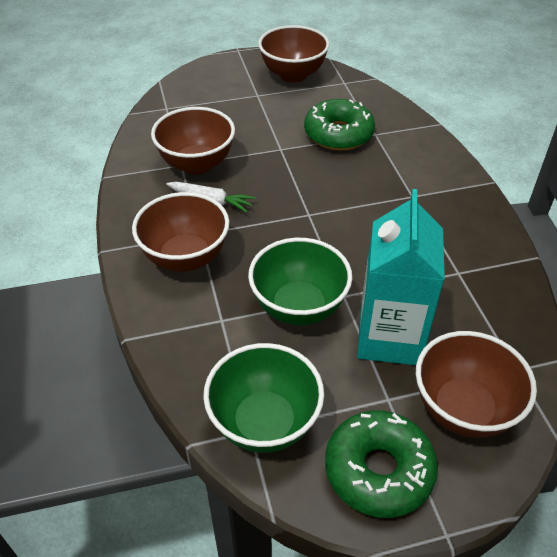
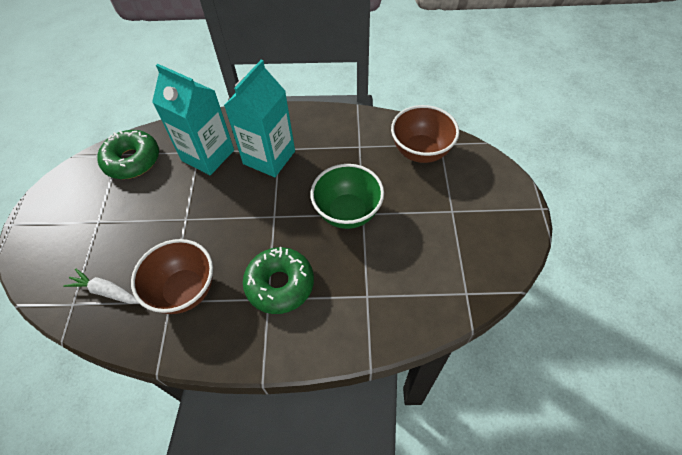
brown bowl: [132,192,230,272] [151,107,235,175] [258,25,330,83] [416,331,537,438] = 4 -> [131,239,213,314] [391,105,459,163] = 2
green bowl: [203,343,324,453] [248,238,352,325] = 2 -> [310,164,384,229] = 1
turquoise carton: [357,189,445,365] = 1 -> [152,64,234,175] [224,60,295,177] = 2

